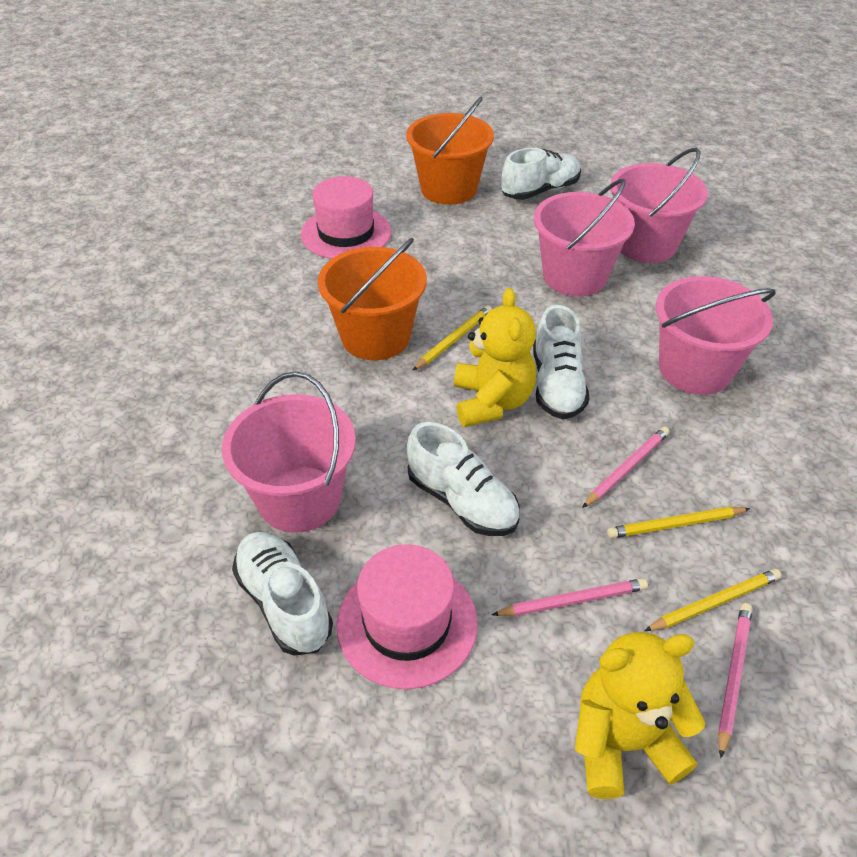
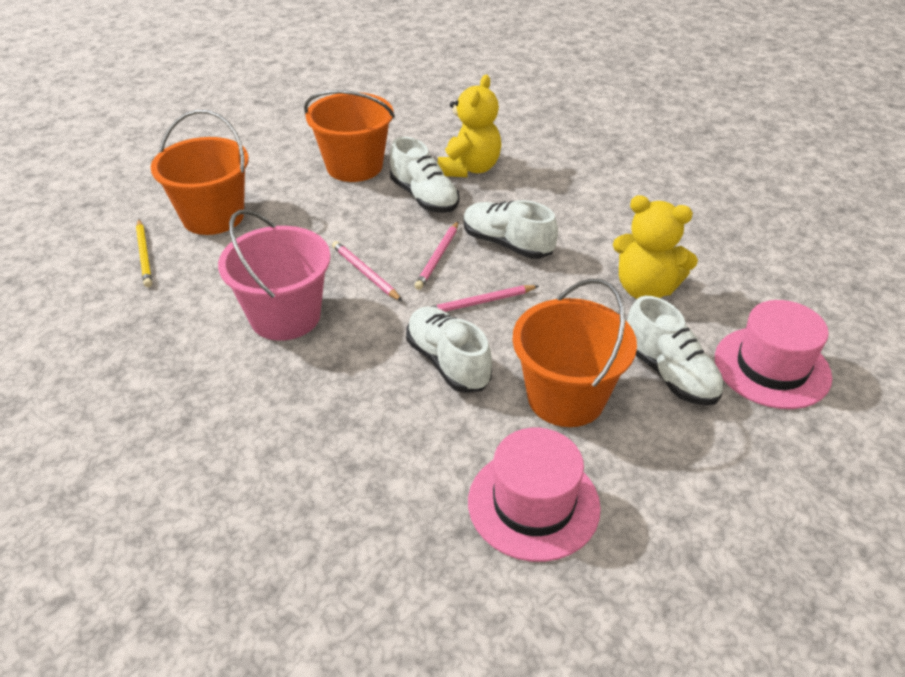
orange bucket: [318,238,427,360] [406,97,494,205] = 2 -> [151,110,249,235] [304,90,395,182] [512,278,637,427] = 3
pink bucket: [222,372,356,533] [534,179,635,296] [610,148,708,263] [656,276,776,395] = 4 -> [218,209,331,341] = 1
yellow pencil: [412,305,492,371] [607,507,750,538] [644,569,781,631] = 3 -> [136,219,152,287] = 1

